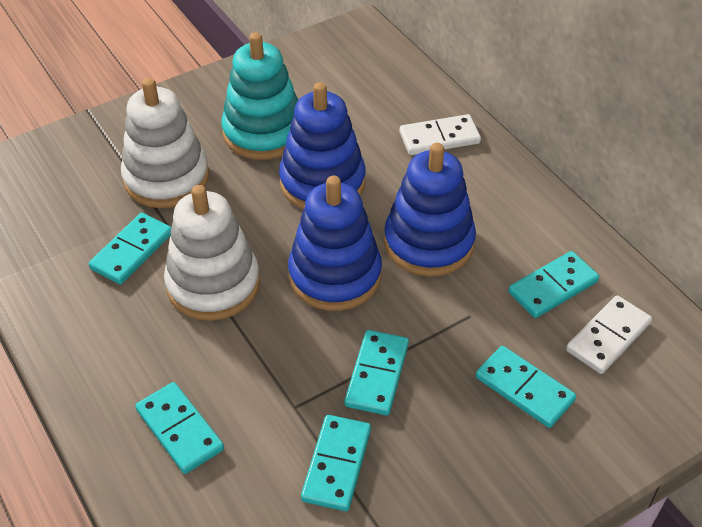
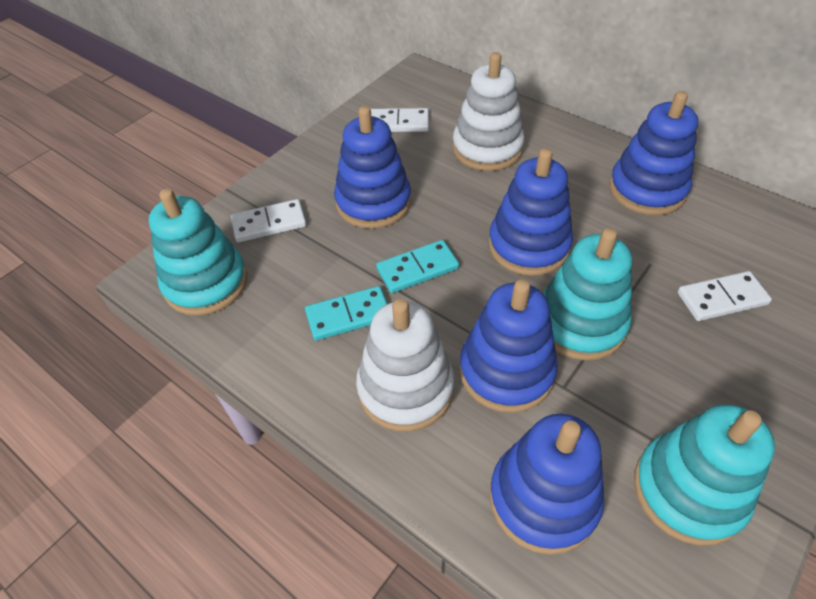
blue stacking toy: [279,82,366,209] [288,176,382,311] [384,143,476,277] = 3 -> [334,106,411,229] [460,279,558,413] [488,148,573,276] [489,414,604,555] [609,91,698,215] = 5
turquoise domino: [89,213,171,285] [135,382,224,474] [301,415,371,511] [345,330,409,415] [476,346,576,428] [508,251,599,318] = 6 -> [305,286,388,341] [376,240,459,293] = 2
turquoise stacking toy: [221,32,298,160] = 1 -> [149,189,247,316] [543,228,632,361] [634,404,775,546] = 3
white domino: [400,114,481,155] [566,295,652,374] = 2 -> [231,199,306,242] [370,108,429,132] [678,271,772,321] = 3

